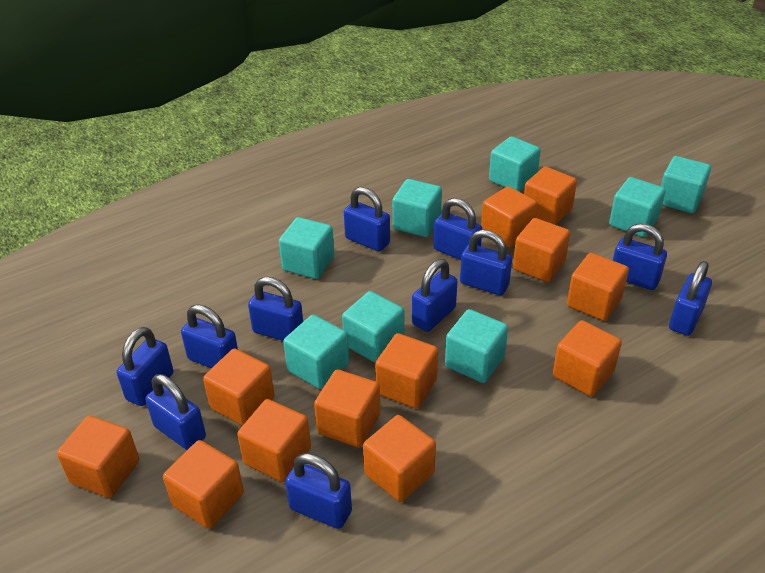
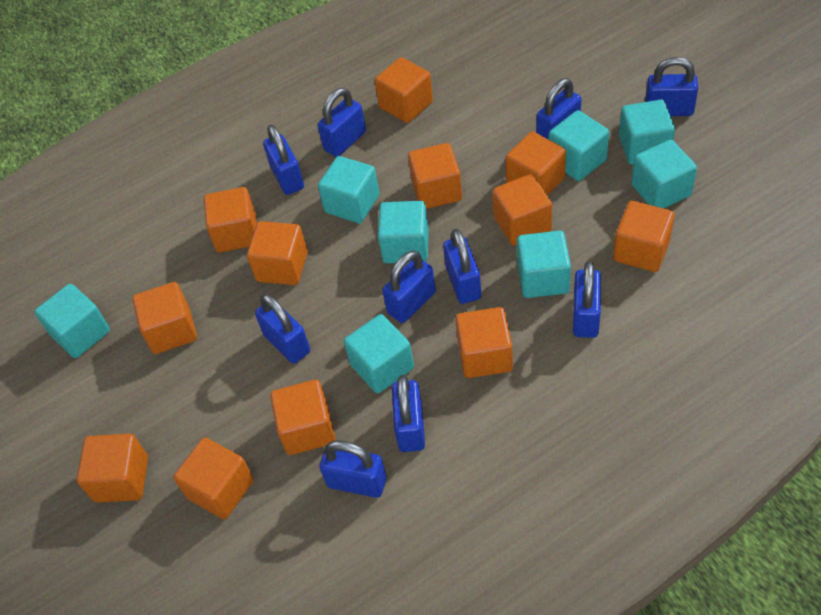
blue padlock: [117,327,174,406] [145,374,206,450] [181,304,238,368] [248,277,303,341] [285,453,352,529] [344,187,390,251] [412,259,457,332] [434,198,482,260] [460,229,512,295] [613,224,667,290] [669,261,712,336] = 11 -> [255,294,310,364] [263,125,304,195] [318,88,366,157] [320,440,387,498] [382,251,436,323] [392,375,425,452] [443,229,482,304] [536,78,581,139] [573,261,601,338] [645,57,698,116] = 10

